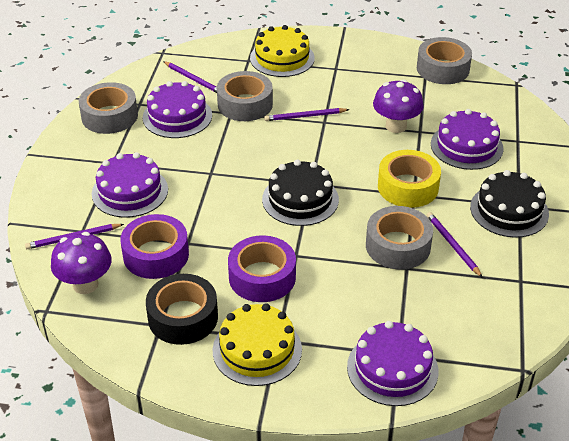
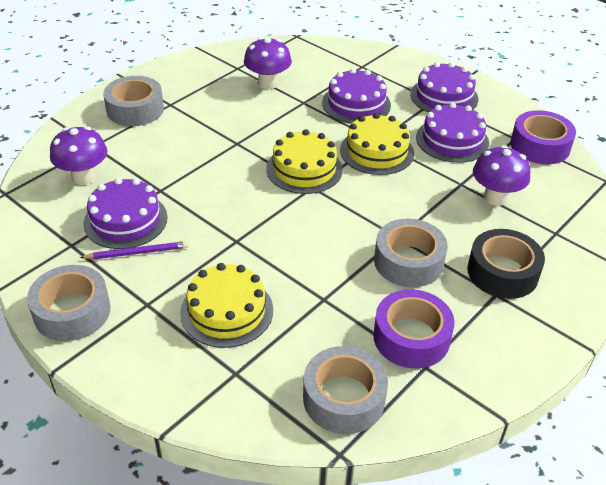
black cake: [262,160,339,226] [470,170,549,238] = 2 -> none = 0
purple mushroom: [51,232,112,294] [373,79,424,133] = 2 -> [50,126,107,185] [244,37,292,89] [473,145,530,206] = 3
purple pencil: [25,224,124,249] [163,61,217,93] [264,108,349,121] [427,212,483,278] = 4 -> [80,241,189,259] = 1
yellow cake: [213,303,302,386] [250,25,315,77] = 2 -> [180,263,273,348] [266,129,343,194] [340,113,414,175] = 3
yellow tape: [378,150,441,208] = 1 -> none = 0

